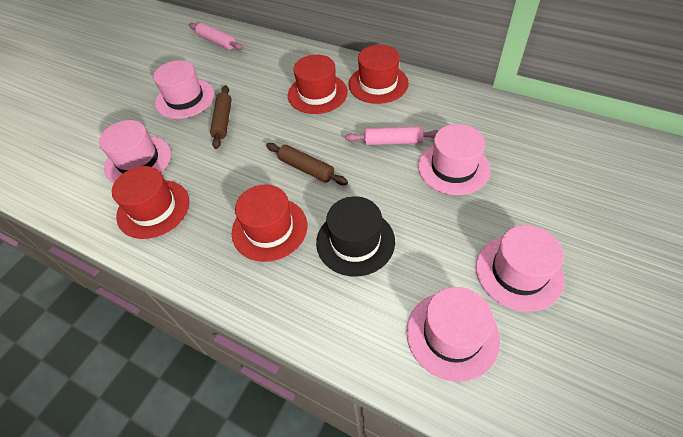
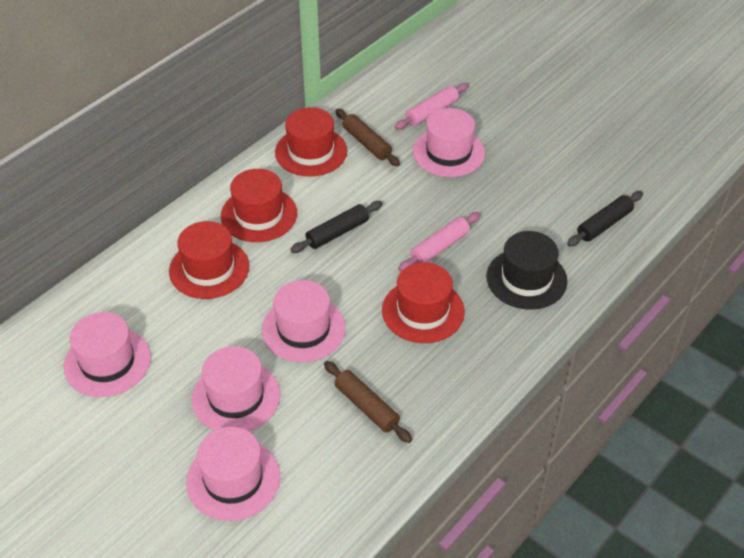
black rolling pin: none = 0 -> [291,201,383,253] [567,191,643,246] = 2

